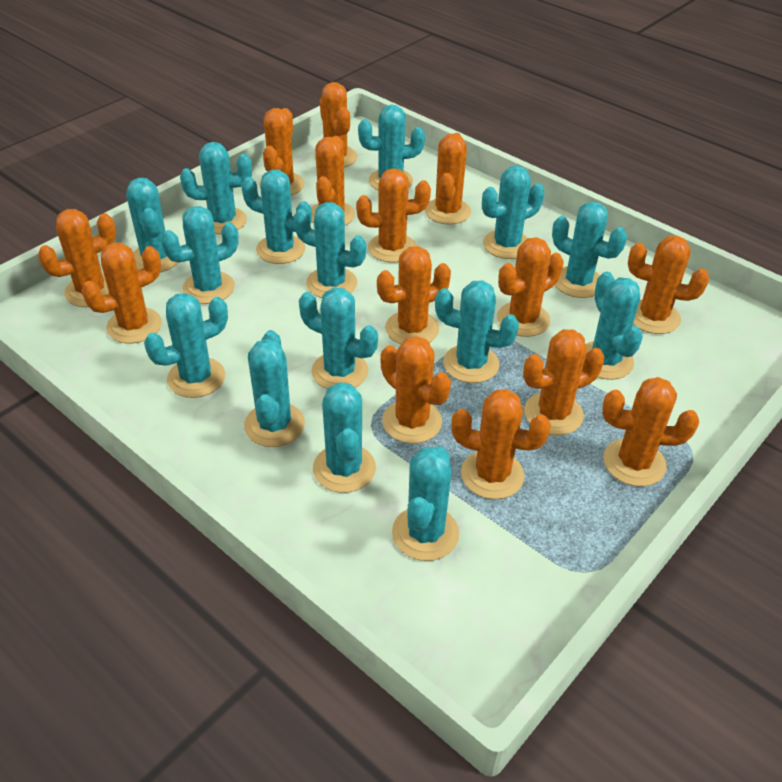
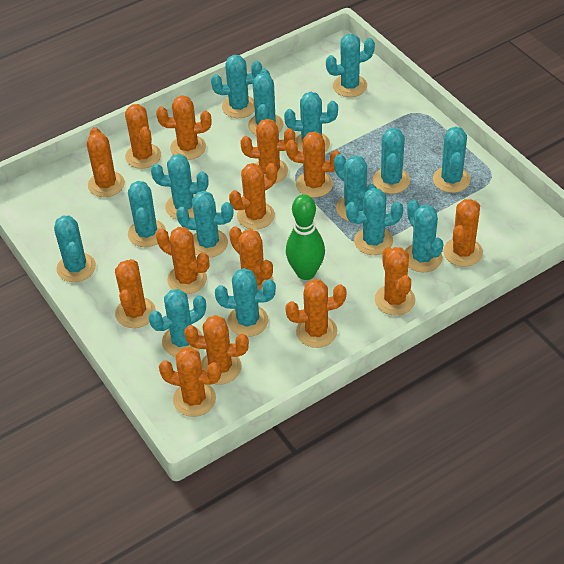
green bowling pin: none = 0 -> [286,194,325,280] = 1

